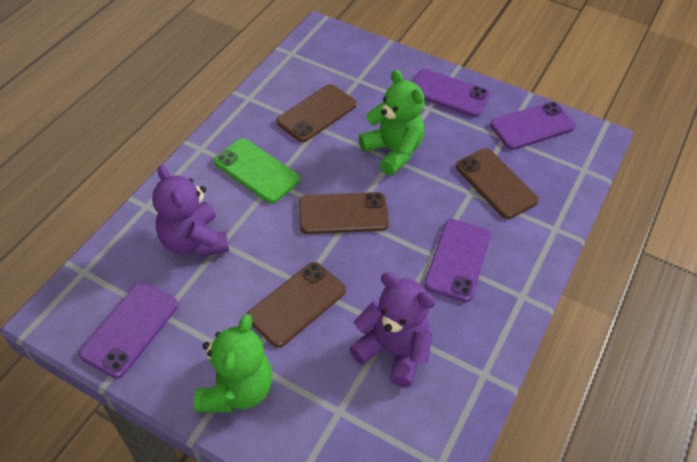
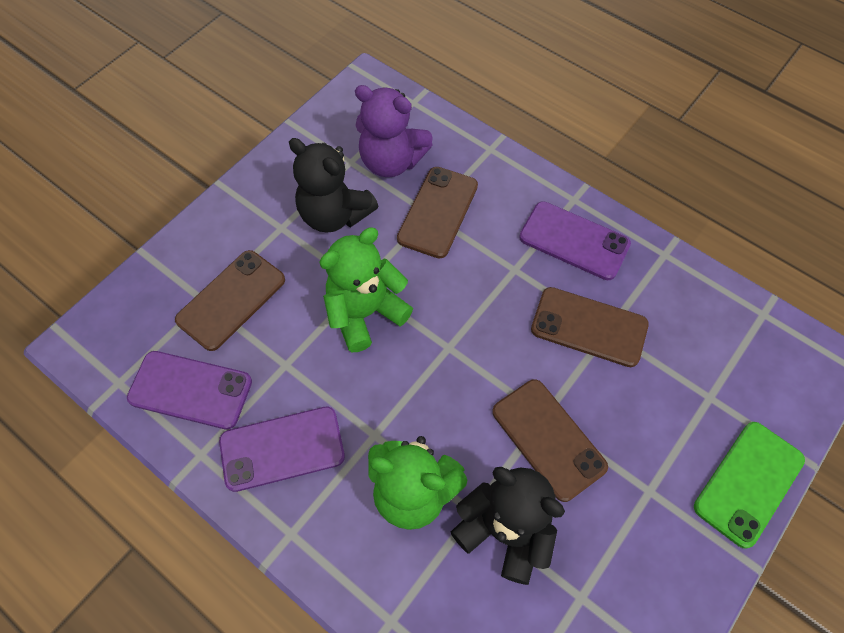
black teddy bear: none = 0 -> [289,138,378,233] [451,467,565,585] = 2
purple phone: [79,283,178,378] [412,69,490,117] [424,219,491,302] [490,102,575,150] = 4 -> [127,351,252,429] [219,407,345,492] [519,201,631,280] = 3
purple teddy bear: [152,165,229,257] [349,272,435,387] = 2 -> [355,85,433,177] = 1

